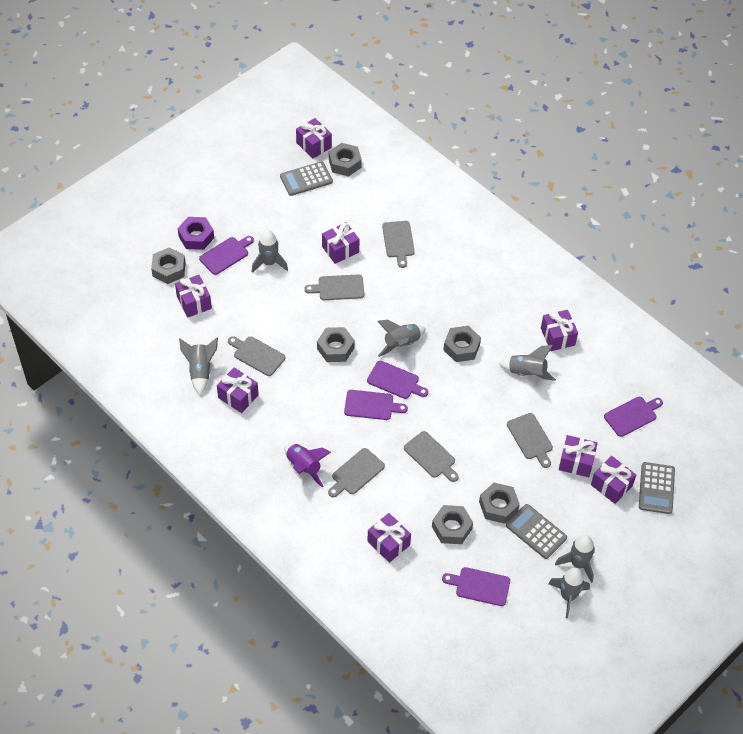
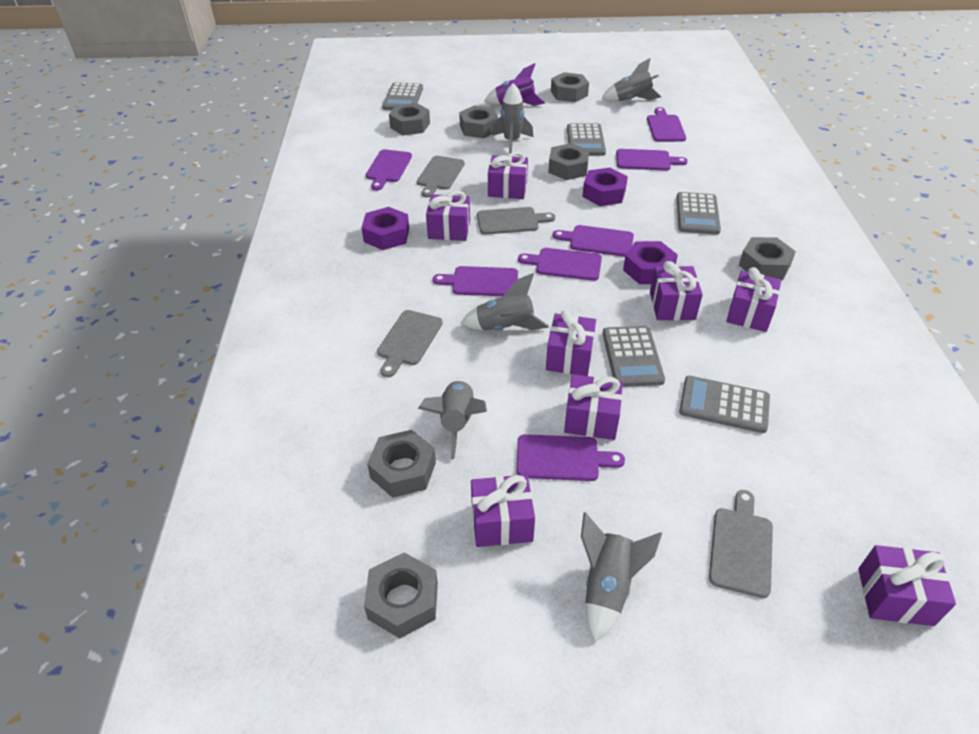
grey calculator: [280,161,333,196] [506,504,567,559] [639,462,675,514] = 3 -> [382,83,423,110] [567,124,606,156] [603,326,665,387] [676,192,721,235] [679,376,770,433] = 5
grey cutting board: [228,336,285,376] [304,274,364,300] [328,448,385,498] [382,221,415,268] [404,431,459,482] [507,413,553,468] = 6 -> [377,310,443,377] [417,156,465,197] [477,207,555,235] [709,490,773,598] = 4
grey nut: [151,247,185,284] [317,327,355,362] [329,143,362,176] [432,505,473,544] [444,326,481,362] [479,483,520,524] = 6 -> [364,553,438,638] [367,430,436,498] [389,103,430,135] [459,105,499,138] [548,143,589,180] [551,72,589,102] [739,237,796,280] = 7
grey rocket: [179,337,218,395] [251,230,288,273] [377,320,426,357] [498,345,556,381] [548,568,590,618] [555,535,595,583] = 6 -> [418,380,487,459] [461,273,549,331] [492,83,533,154] [581,512,662,642] [601,58,661,101] = 5
purple cutting board: [199,236,254,275] [344,390,408,420] [367,361,428,399] [442,567,510,606] [604,397,663,437] = 5 -> [366,150,412,190] [433,266,518,296] [516,434,625,481] [518,248,602,281] [553,225,634,257] [616,149,688,171] [647,107,686,142] = 7
purple nut: [177,217,214,250] = 1 -> [361,207,409,250] [582,168,628,206] [623,241,678,284] = 3

